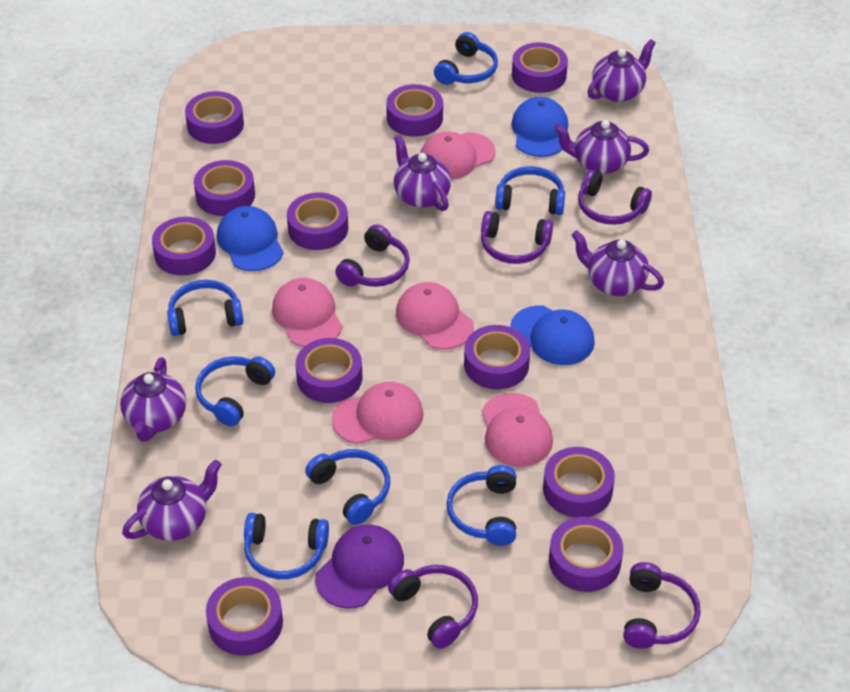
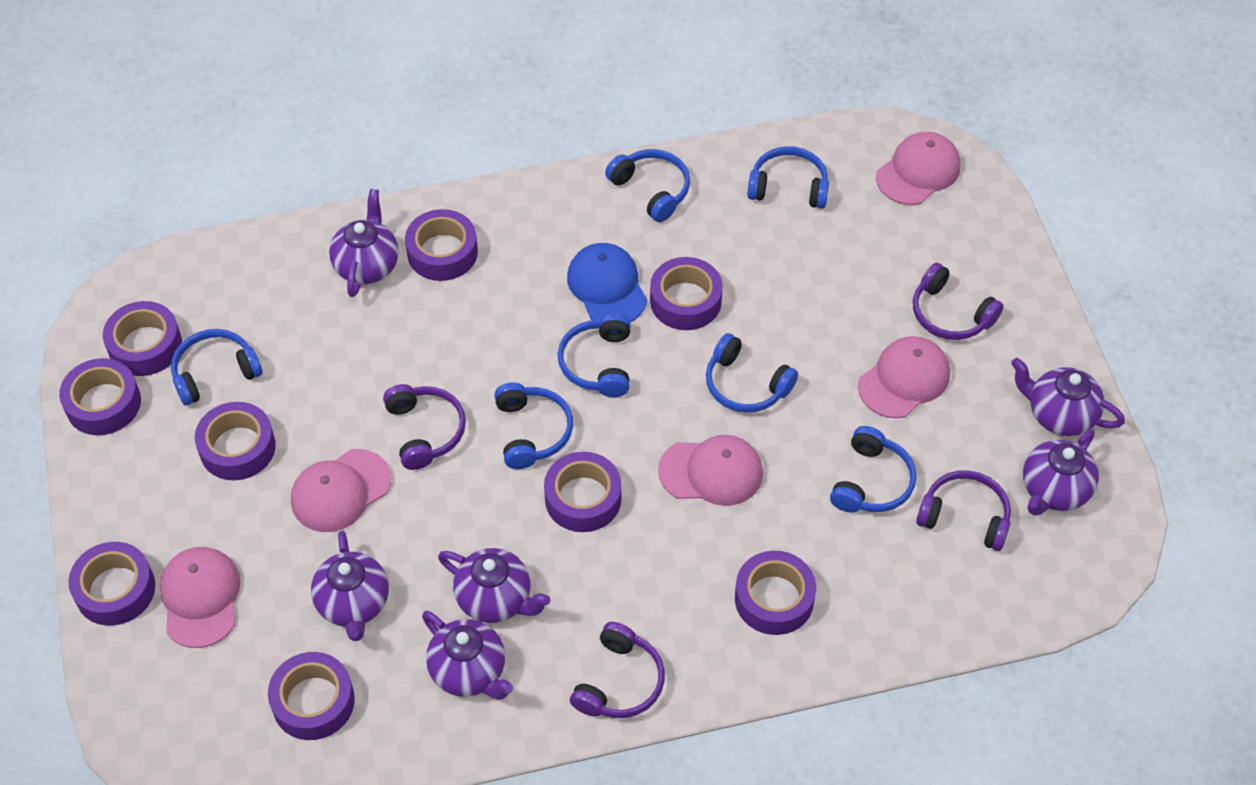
blue cap: [217,206,284,271] [510,306,595,365] [511,97,568,157] = 3 -> [567,243,647,322] = 1
purple cap: [315,525,404,609] = 1 -> none = 0
purple headphones: [335,224,410,287] [388,565,478,649] [481,211,553,264] [578,169,652,225] [623,562,701,649] = 5 -> [383,384,466,470] [570,622,665,718] [913,263,1003,340] [916,470,1011,551] = 4
purple tape: [152,217,216,275] [185,91,244,144] [194,160,255,216] [206,577,283,656] [287,192,348,250] [296,338,362,403] [386,84,443,137] [464,325,530,389] [512,42,568,93] [543,447,615,518] [549,517,623,592] = 11 -> [59,358,141,435] [69,542,155,626] [103,301,182,376] [195,402,276,480] [268,652,355,740] [405,209,478,281] [544,452,622,532] [650,257,723,330] [735,551,816,635] = 9

